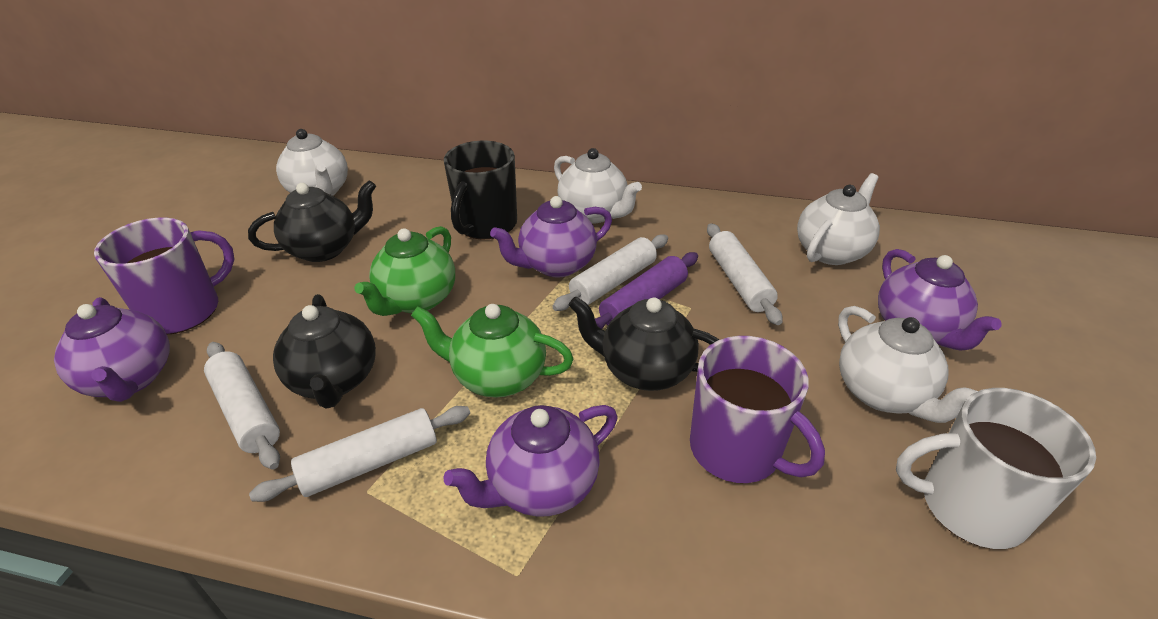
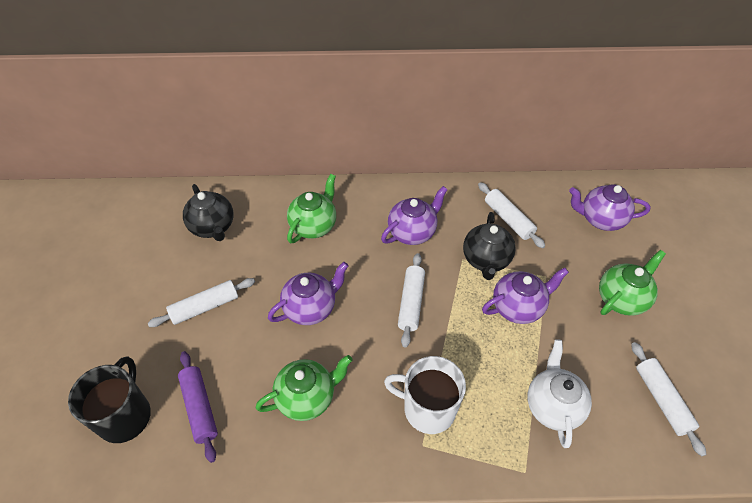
black teapot: [248,180,376,262] [273,294,376,408] [569,296,719,391] = 3 -> [183,184,234,241] [463,212,516,280] = 2
green teapot: [355,226,455,316] [411,304,573,397] = 2 -> [256,355,352,421] [287,174,336,243] [599,250,666,316] = 3
purple mug: [94,218,235,334] [690,336,825,483] = 2 -> none = 0
white teapot: [276,129,348,196] [554,148,642,224] [797,173,880,265] [838,306,978,423] = 4 -> [527,339,592,448] = 1

